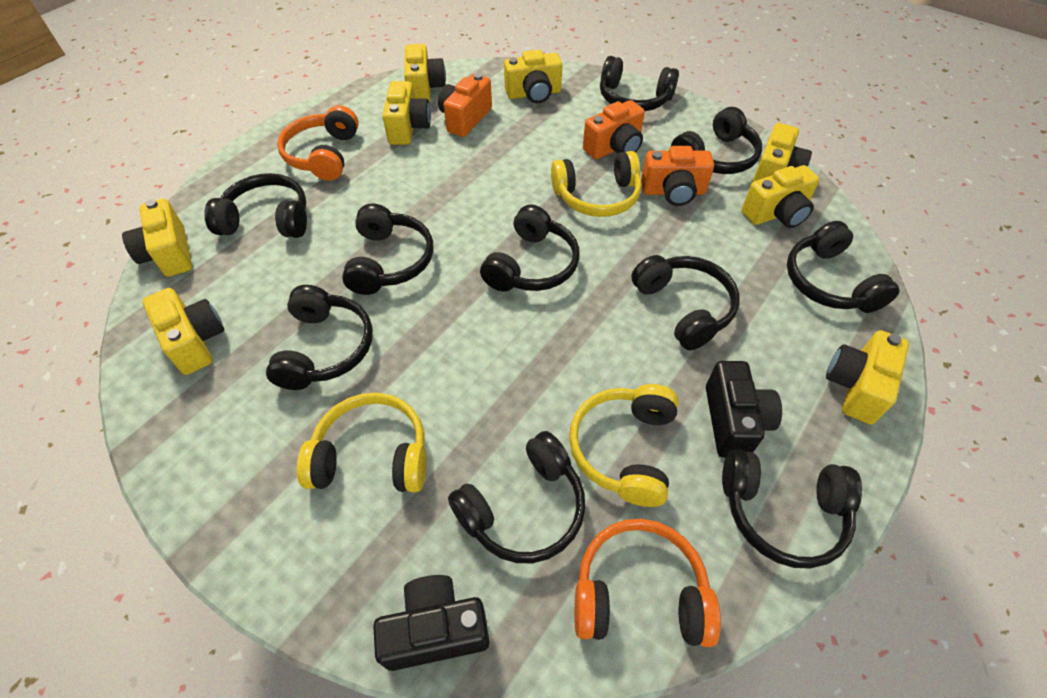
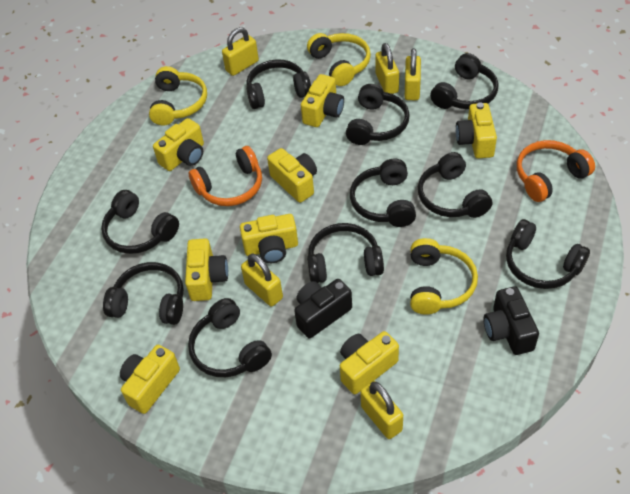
orange camera: [438,73,492,137] [583,100,645,159] [641,146,714,206] = 3 -> none = 0
yellow padlock: none = 0 -> [222,27,259,76] [241,254,283,306] [360,381,403,439] [375,43,399,94] [405,48,421,100] = 5

